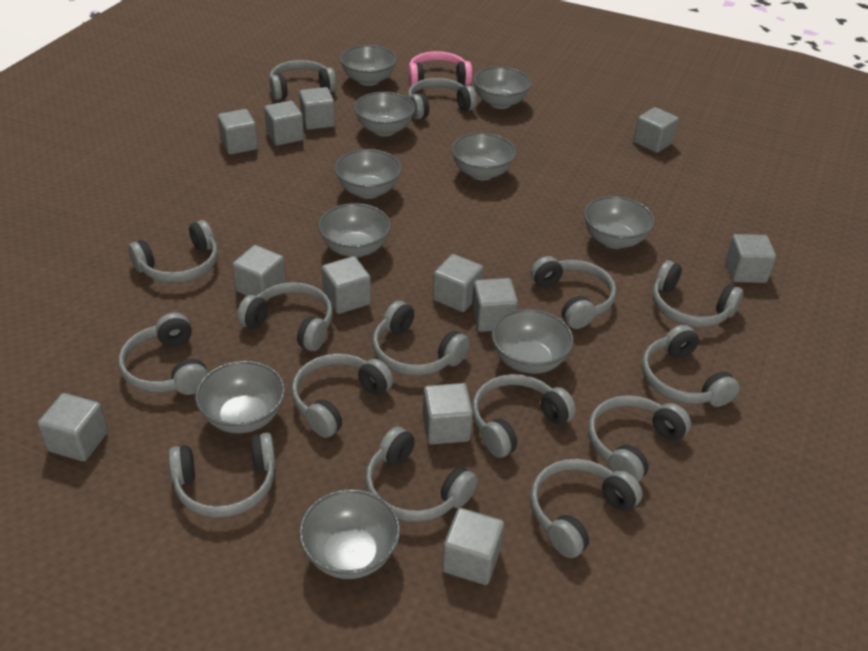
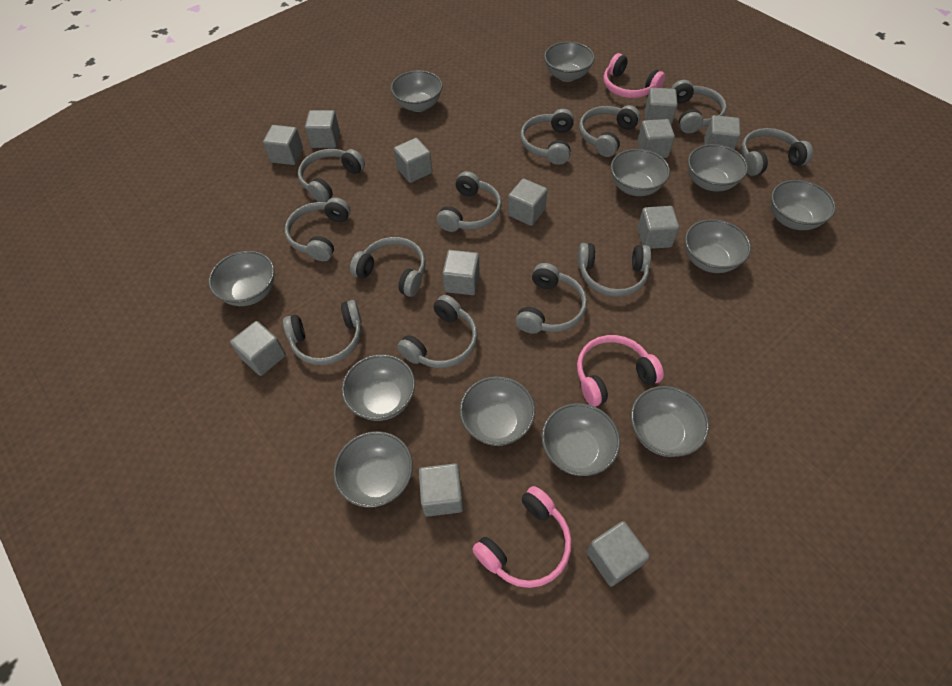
grey bowl: [195,361,285,433] [299,489,400,579] [318,203,391,258] [334,149,402,199] [340,45,397,86] [354,92,415,136] [451,133,516,180] [473,67,531,109] [492,309,573,374] [584,196,654,249] = 10 -> [209,251,275,306] [333,431,413,508] [342,354,415,421] [391,70,442,112] [460,376,535,446] [542,403,620,476] [544,42,595,82] [611,149,670,196] [631,386,709,457] [685,219,751,273] [688,144,748,191] [771,180,836,230] = 12
grey headphones: [118,312,208,395] [128,220,218,283] [168,433,276,518] [237,282,333,351] [269,60,337,100] [291,354,394,438] [365,427,478,522] [372,301,470,376] [408,78,477,120] [472,374,576,458] [530,459,643,558] [531,256,616,329] [588,395,691,482] [642,325,740,407] [653,260,743,327] = 15 -> [283,300,362,365] [285,197,350,261] [298,149,365,202] [350,237,426,297] [397,295,478,368] [437,171,502,232] [516,263,587,334] [520,109,574,165] [578,243,651,297] [579,105,640,157] [671,80,727,133] [741,128,813,176] = 12
pink headphones: [408,51,473,86] = 1 -> [472,486,572,588] [577,335,664,407] [603,53,665,98] = 3

